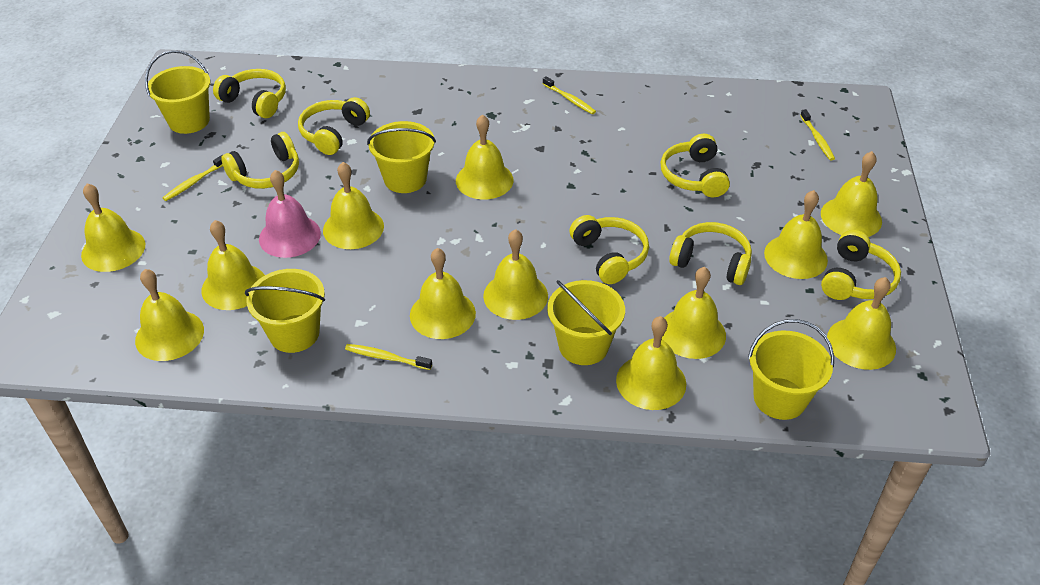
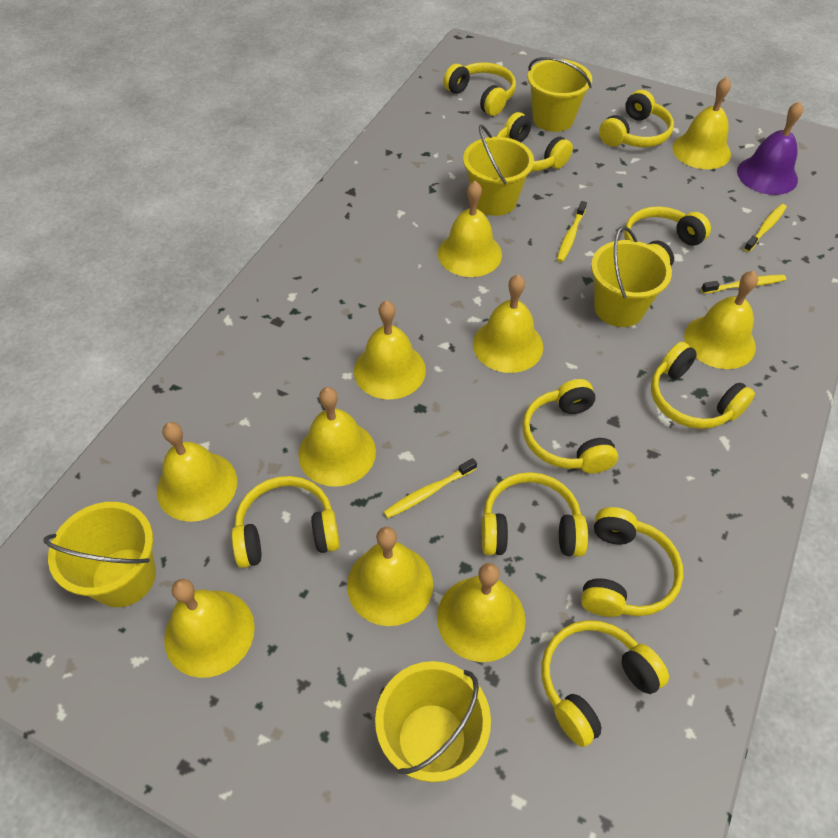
pink bell: [259,170,321,258] = 1 -> none = 0
purple bell: none = 0 -> [737,101,803,195] = 1
yellow bell: [81,183,145,272] [135,269,204,361] [201,220,265,310] [323,162,384,249] [410,248,476,339] [456,114,514,200] [483,229,548,320] [616,316,686,410] [661,267,726,359] [764,190,828,279] [821,151,882,237] [827,277,896,370] = 12 -> [157,422,237,522] [164,579,255,678] [298,387,376,487] [347,527,433,626] [354,301,426,400] [437,563,526,662] [438,181,502,277] [473,275,543,373] [672,77,731,169] [684,271,758,369] = 10
yellow headphones: [213,69,286,118] [221,132,299,189] [298,97,370,155] [569,215,649,284] [661,134,730,197] [669,222,752,285] [821,230,901,300] = 7 -> [231,476,340,568] [443,62,516,116] [481,472,588,557] [496,112,573,172] [522,379,618,474] [541,620,669,747] [581,507,683,617] [599,90,674,147] [624,206,711,266] [651,342,755,429] = 10

